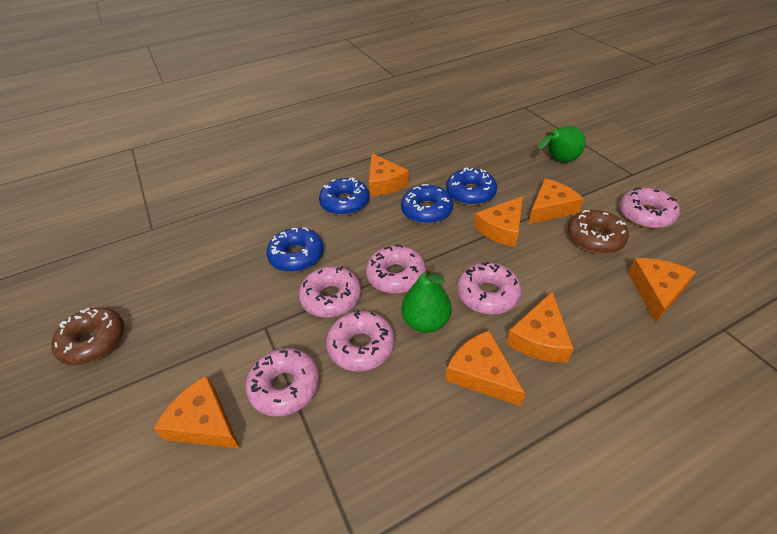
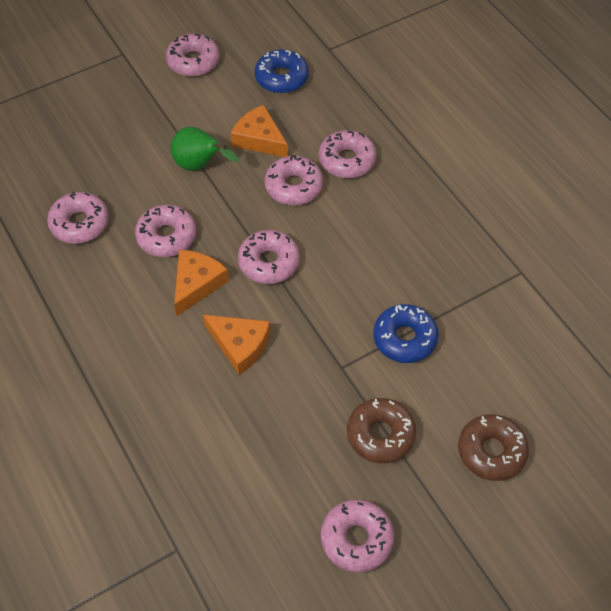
blue donut: [266,227,324,272] [319,177,370,215] [401,184,453,224] [446,167,497,205] = 4 -> [255,49,309,93] [373,304,439,363] = 2
green pear: [401,266,452,333] [538,126,586,162] = 2 -> [171,127,238,171] = 1
orange cheese: [154,375,240,449] [369,153,409,196] [446,331,525,406] [474,196,523,247] [506,291,574,363] [529,178,584,224] [628,258,696,323] = 7 -> [174,250,229,316] [203,315,270,375] [231,105,288,157] = 3
pink donut: [246,348,320,416] [299,266,361,318] [326,310,395,372] [366,244,426,294] [457,261,522,314] [619,188,680,229] = 6 -> [47,191,109,244] [135,205,196,257] [166,33,220,76] [238,230,300,284] [264,155,323,205] [319,130,377,178] [321,499,394,573] = 7

